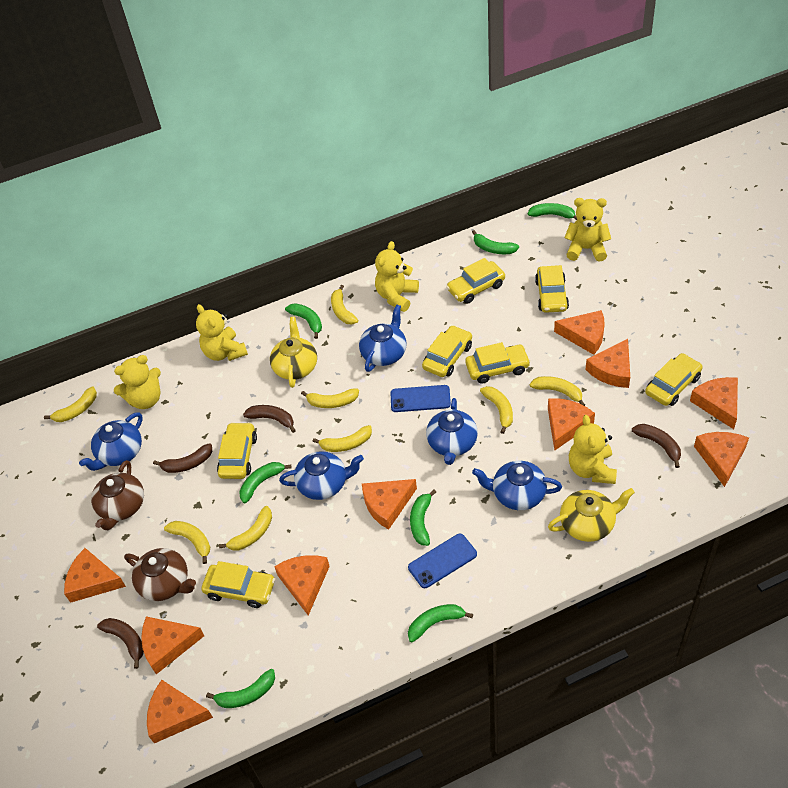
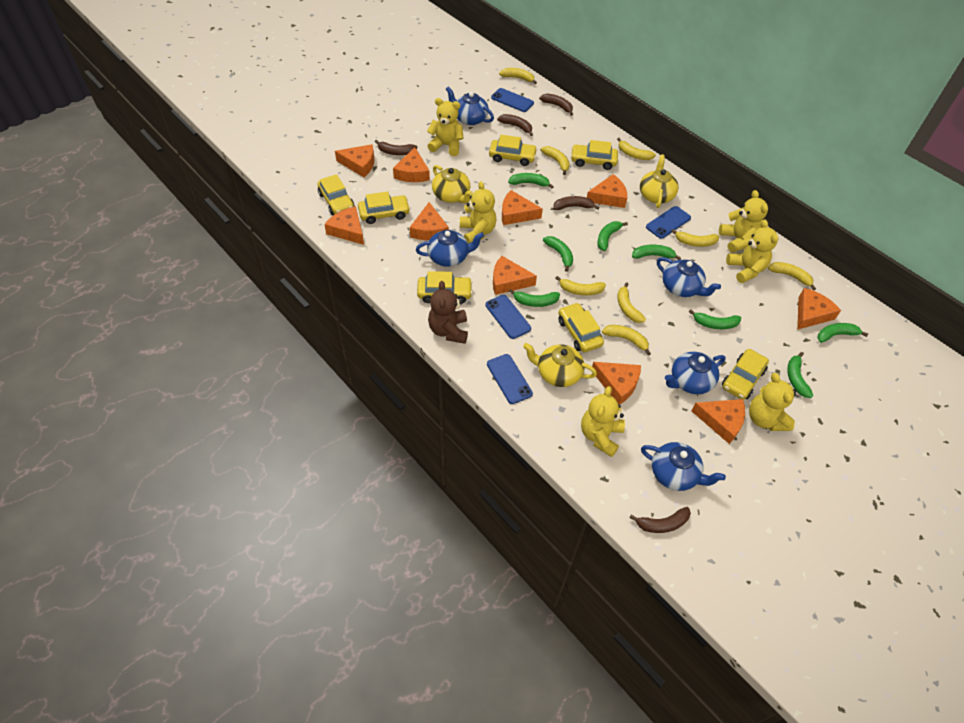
blue phone: [391,385,451,412] [408,534,477,588] = 2 -> [485,295,531,339] [487,354,533,404] [491,88,534,112] [646,206,691,239] = 4
brown banana: [97,618,144,669] [153,443,212,473] [243,405,296,433] [632,424,681,468] = 4 -> [375,140,417,155] [497,114,533,136] [539,94,573,115] [553,196,600,210] [629,507,691,533] = 5
brown teapot: [91,460,144,530] [124,548,196,601] = 2 -> none = 0
brown teddy bear: none = 0 -> [428,281,468,344] = 1
green banana: [206,669,275,708] [239,462,292,503] [285,303,322,339] [408,604,473,642] [410,489,436,546] [472,230,519,254] [528,203,577,220] = 7 -> [508,173,554,189] [509,289,560,307] [543,236,573,272] [597,221,628,251] [632,244,681,260] [689,309,741,329] [787,352,813,398] [817,323,868,343] = 8
yellow teapot: [270,317,317,388] [548,488,635,542] = 2 -> [432,165,473,204] [523,343,597,387] [640,154,679,208] = 3
yellow teddy bear: [114,355,161,409] [196,304,248,361] [375,241,419,312] [564,198,611,261] [569,415,617,484] = 5 -> [427,98,464,156] [460,181,497,243] [581,386,625,457] [719,190,768,253] [726,219,778,283] [749,373,796,431] = 6

